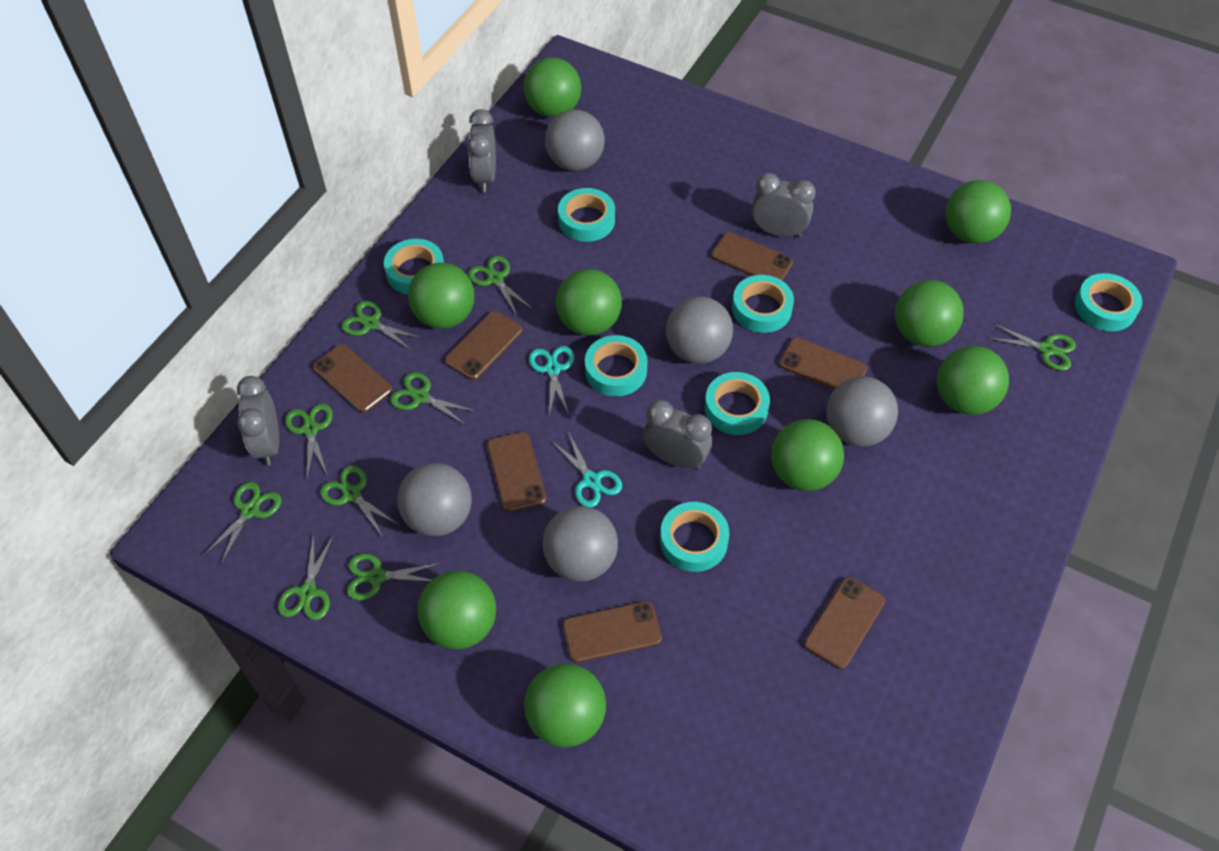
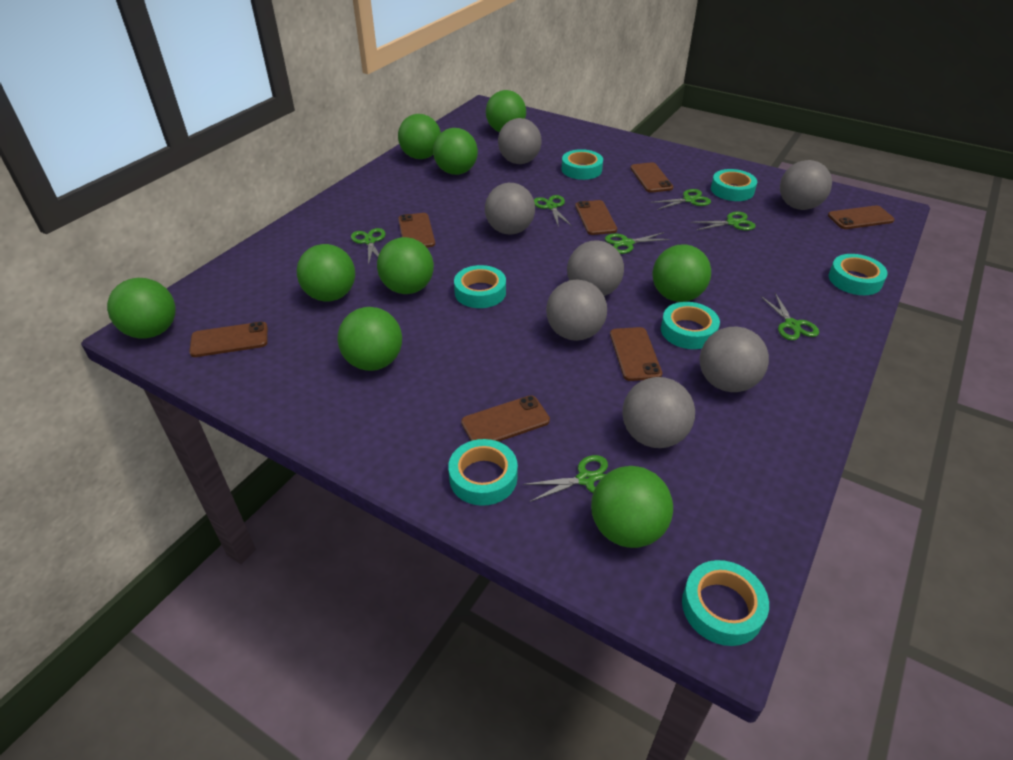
green scissors: [203,482,281,564] [278,534,334,620] [285,404,333,479] [320,466,399,537] [341,301,422,351] [347,554,441,600] [390,372,475,425] [468,256,533,316] [989,324,1076,371] = 9 -> [351,228,386,265] [523,455,608,502] [534,195,572,228] [605,232,671,254] [651,189,711,210] [691,212,756,230] [760,293,819,340] = 7
grey ball: [397,463,472,536] [543,506,618,582] [545,110,605,171] [666,296,733,363] [826,376,898,447] = 5 -> [485,183,535,235] [498,118,541,164] [546,280,607,341] [567,240,624,296] [622,377,695,448] [700,327,769,392] [780,160,832,210] = 7
grey clock: [237,376,279,465] [467,109,496,192] [643,400,712,469] [751,173,816,238] = 4 -> none = 0
turquoise scissors: [529,346,574,416] [551,431,622,507] = 2 -> none = 0

